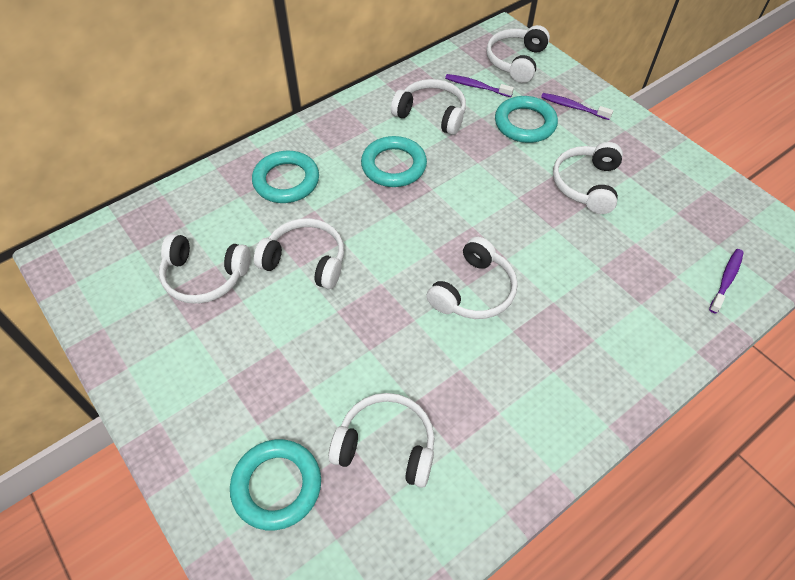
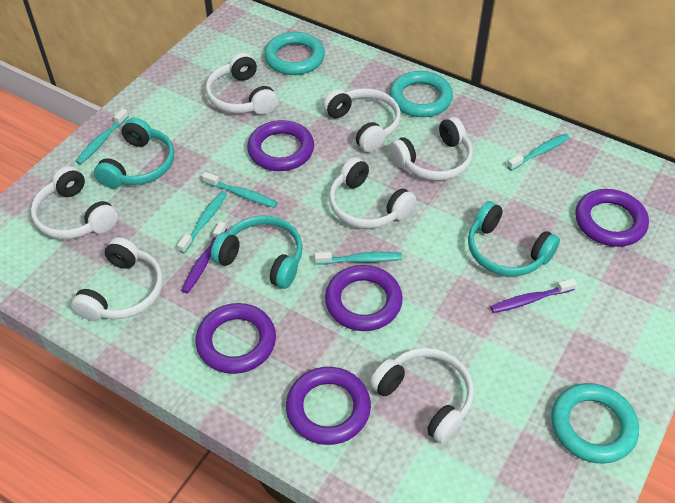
purple ring: none = 0 -> [196,303,276,374] [247,120,314,171] [286,367,371,445] [325,265,403,331] [575,189,649,247] = 5
purple toothbrush: [445,74,514,97] [541,93,613,120] [709,249,744,314] = 3 -> [181,221,227,293] [490,278,577,313] = 2
turquoise headphones: none = 0 -> [94,118,174,188] [211,216,303,289] [468,201,560,276] = 3
turquoise ring: [230,439,321,530] [252,151,319,203] [361,136,427,187] [495,96,558,143] = 4 -> [264,32,325,75] [390,71,453,117] [551,383,639,464] = 3
turquoise toothbrush: none = 0 -> [76,108,129,164] [177,191,227,253] [202,172,278,208] [315,252,402,265] [507,134,570,171] = 5

